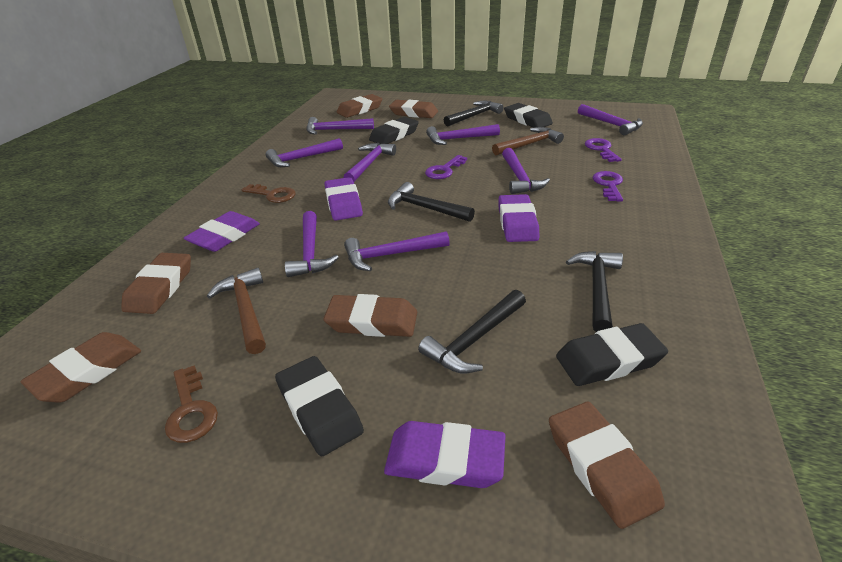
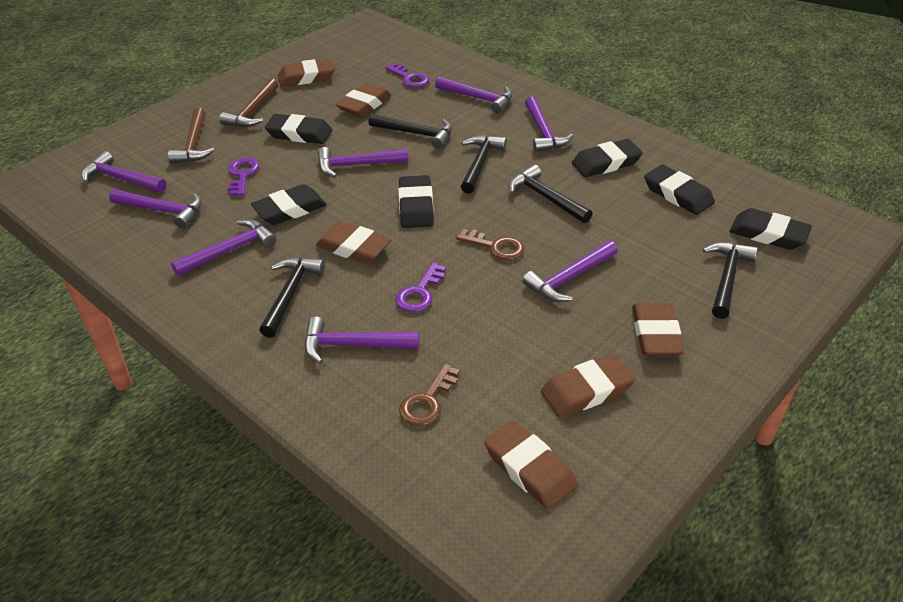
black eraser: [275,356,364,457] [369,117,419,144] [504,103,553,128] [556,323,668,386] = 4 -> [251,184,327,225] [265,114,332,144] [398,175,434,228] [572,139,643,177] [644,165,715,215] [729,208,812,250] = 6
black hammer: [388,182,475,222] [418,290,526,373] [444,101,504,126] [566,251,623,332] = 4 -> [259,257,325,338] [368,113,452,149] [461,135,507,194] [509,164,593,223] [703,242,758,319] = 5
purple eraser: [184,211,260,252] [324,177,363,221] [384,421,506,488] [498,194,539,242] = 4 -> none = 0

